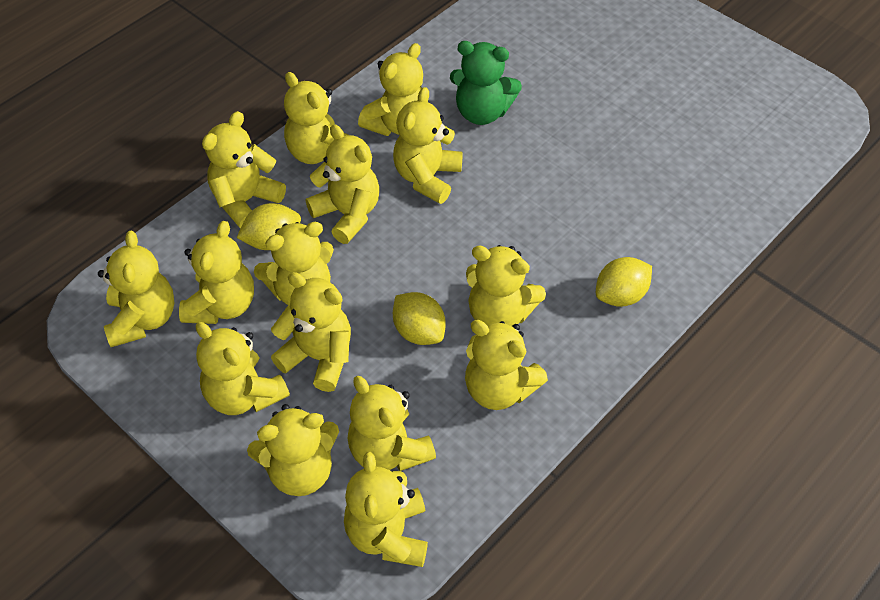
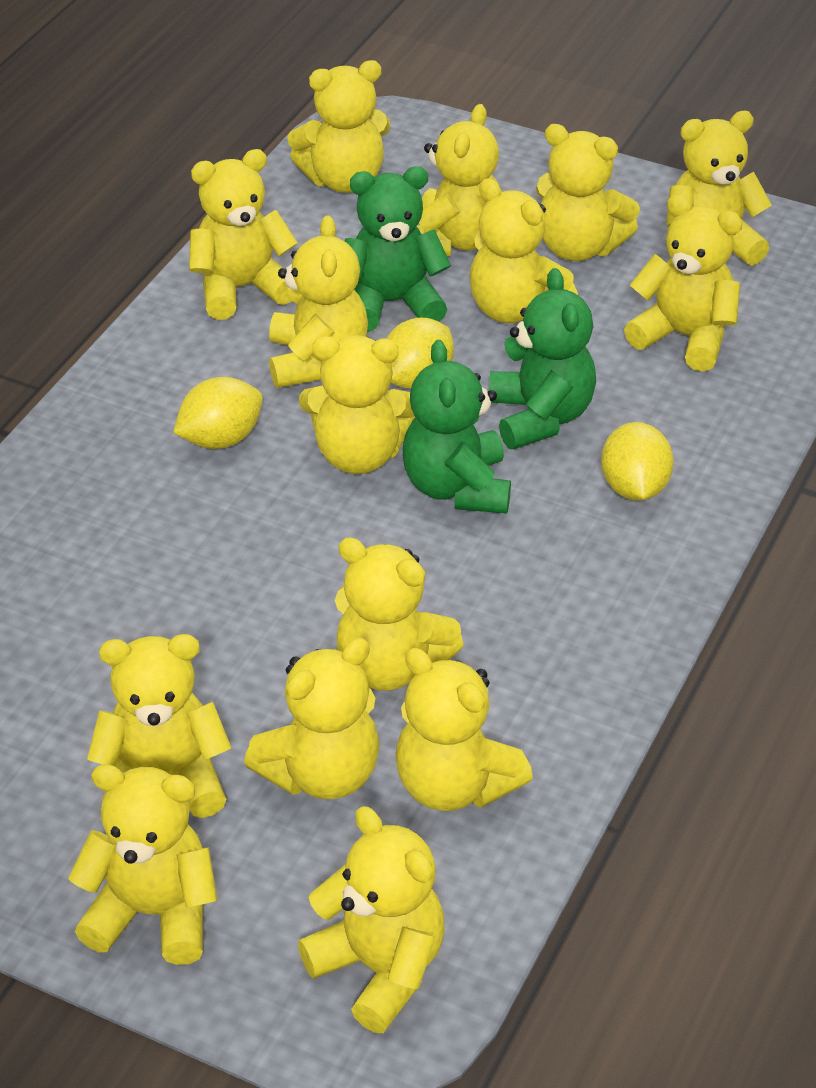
green teddy bear: [450,41,522,125] = 1 -> [345,166,451,332] [403,340,511,514] [489,268,596,449] = 3

